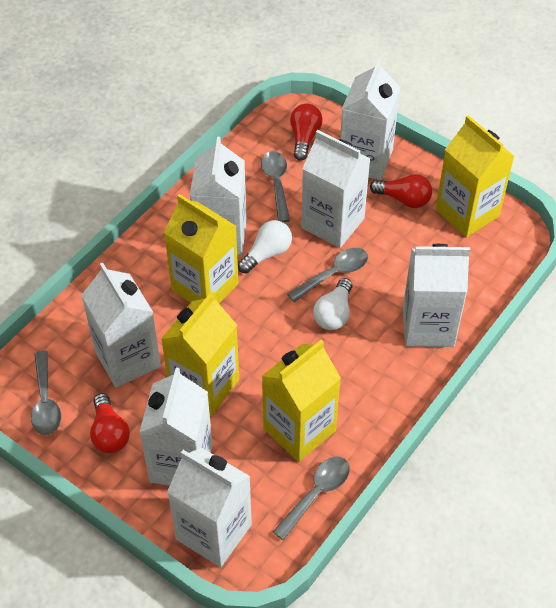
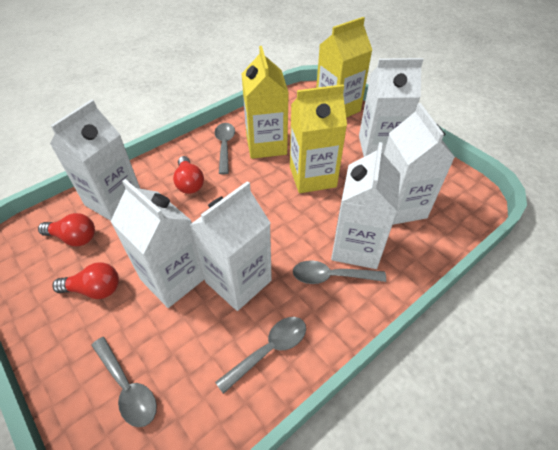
white carton: [81,263,161,387] [139,368,213,486] [167,448,252,567] [190,137,247,257] [301,130,370,248] [340,59,400,180] [403,244,470,347] = 7 -> [50,99,140,221] [110,179,204,308] [190,181,272,311] [331,142,400,269] [359,58,424,157] [384,103,455,225] = 6
white light bulb: [238,220,292,273] [313,278,352,330] = 2 -> none = 0
yellow carton: [161,291,239,416] [164,194,239,303] [262,340,341,462] [435,115,514,238] = 4 -> [242,46,289,159] [290,84,347,193] [316,17,372,118] = 3

